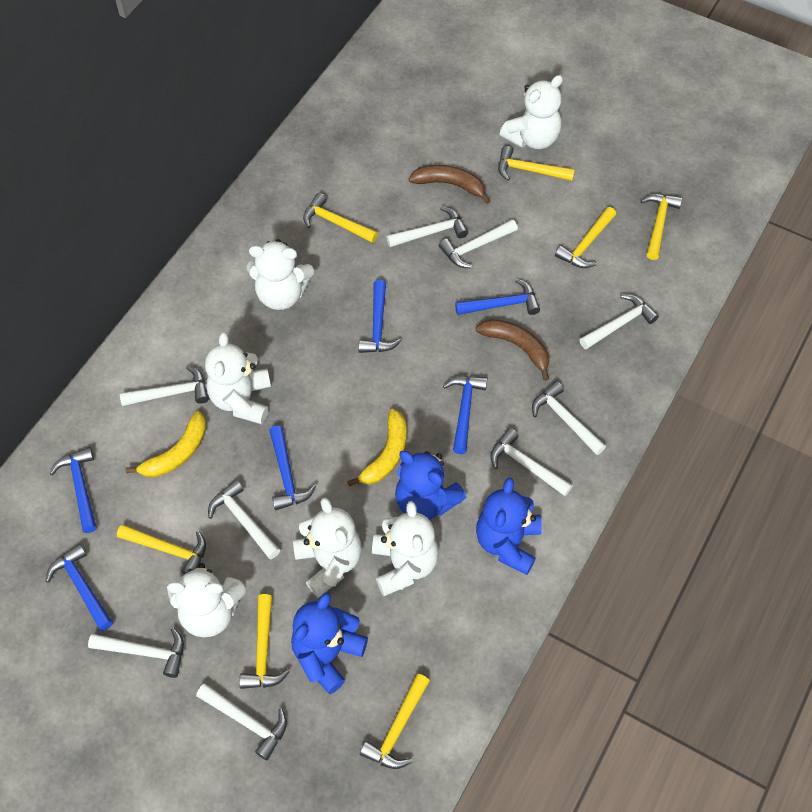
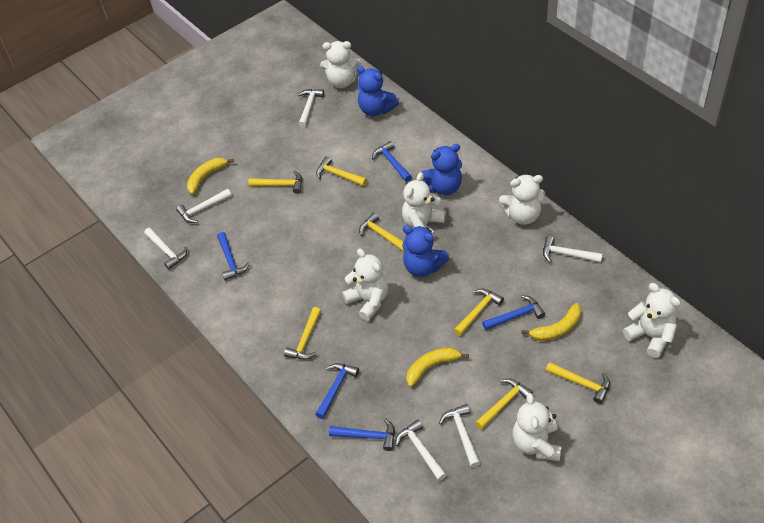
blue hammer: [46,544,113,631] [49,447,97,533] [269,425,316,510] [358,280,402,353] [443,376,487,454] [455,279,540,315] = 6 -> [217,232,250,281] [315,363,359,419] [329,418,395,451] [372,141,412,182] [482,295,545,330] = 5
brown banana: [409,165,490,204] [476,319,549,381] = 2 -> none = 0
white hammer: [88,627,184,678] [120,365,209,406] [196,683,287,760] [208,480,280,559] [386,206,468,247] [439,219,518,268] [490,428,573,496] [532,381,606,455] [580,295,659,350] = 9 -> [144,228,187,270] [176,189,232,223] [298,89,324,128] [395,420,447,481] [439,404,481,468] [543,236,603,263] = 6
yellow banana: [126,411,206,477] [347,409,407,486] = 2 -> [187,158,234,194] [407,347,469,387] [521,303,581,341] = 3

